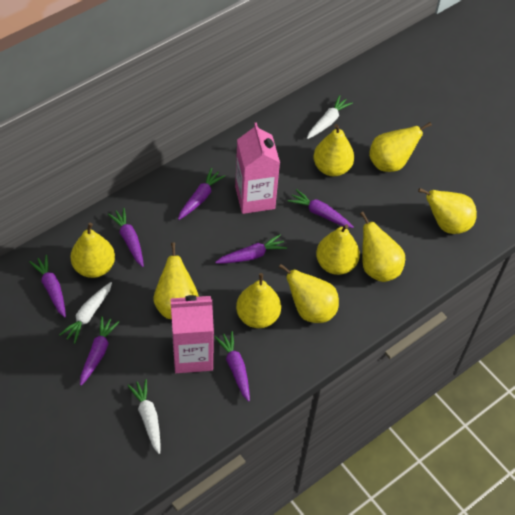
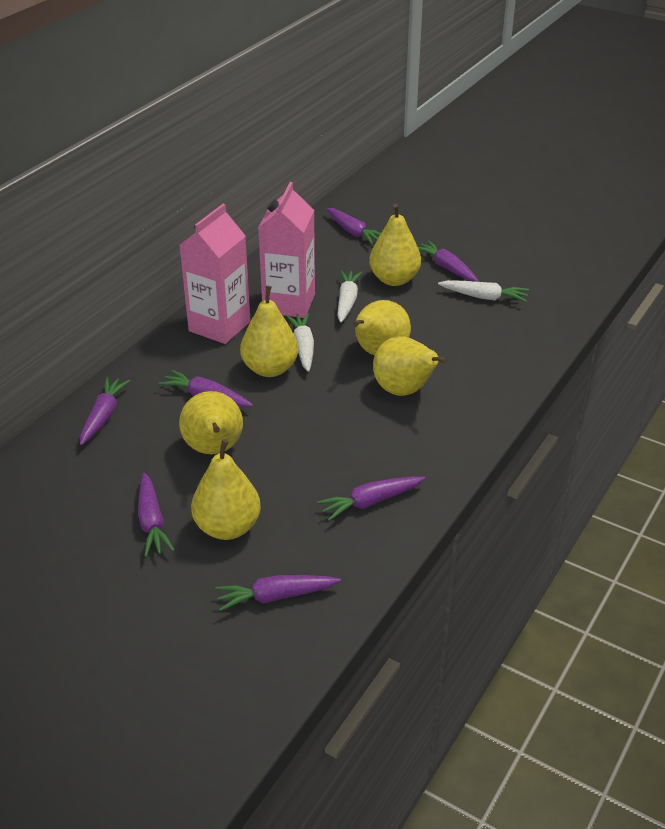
yellow pear: [70,223,115,278] [154,242,199,319] [236,273,281,328] [279,264,339,323] [313,124,354,176] [316,224,360,275] [360,212,405,282] [369,122,432,172] [418,188,477,234] = 9 -> [179,391,243,454] [191,439,261,540] [240,286,298,377] [353,300,411,355] [369,204,421,286] [373,336,447,396] = 6

